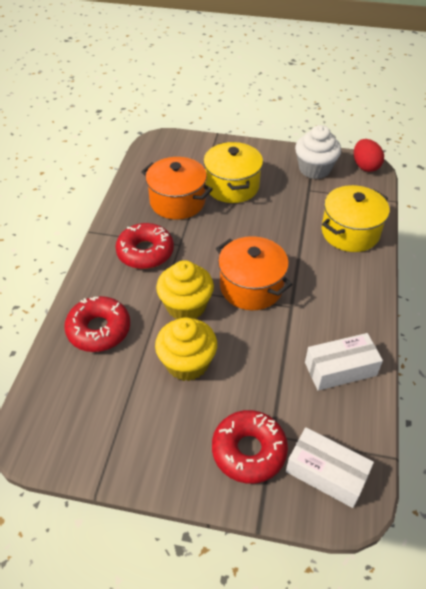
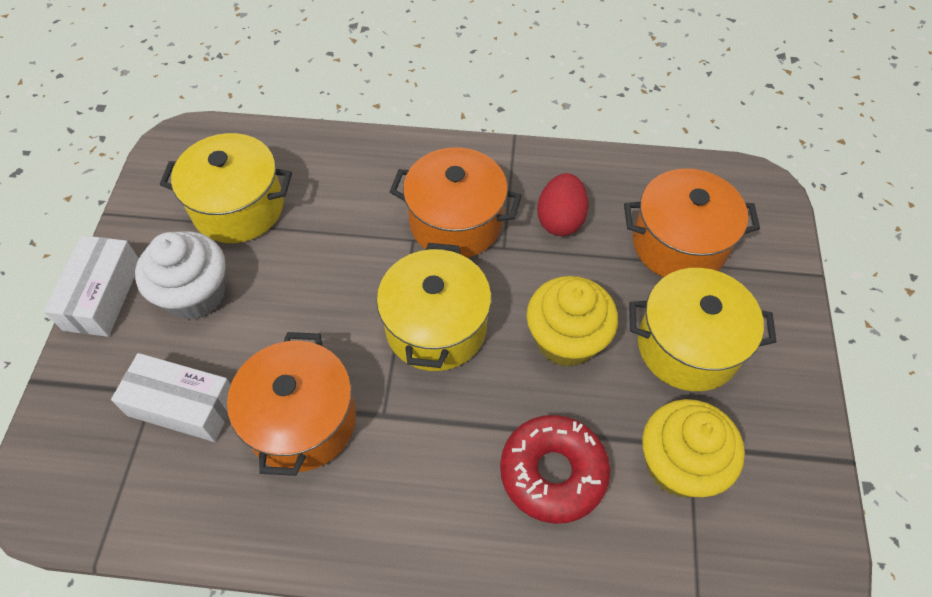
orange pot: [141,157,213,220] [216,236,292,310] = 2 -> [227,332,356,476] [390,147,522,258] [624,168,760,277] = 3
red donut: [64,296,130,352] [115,223,174,269] [212,410,288,484] = 3 -> [500,415,610,524] = 1
yellow pot: [203,142,263,203] [322,185,390,252] = 2 -> [160,133,292,243] [377,243,491,371] [629,268,777,391] = 3

